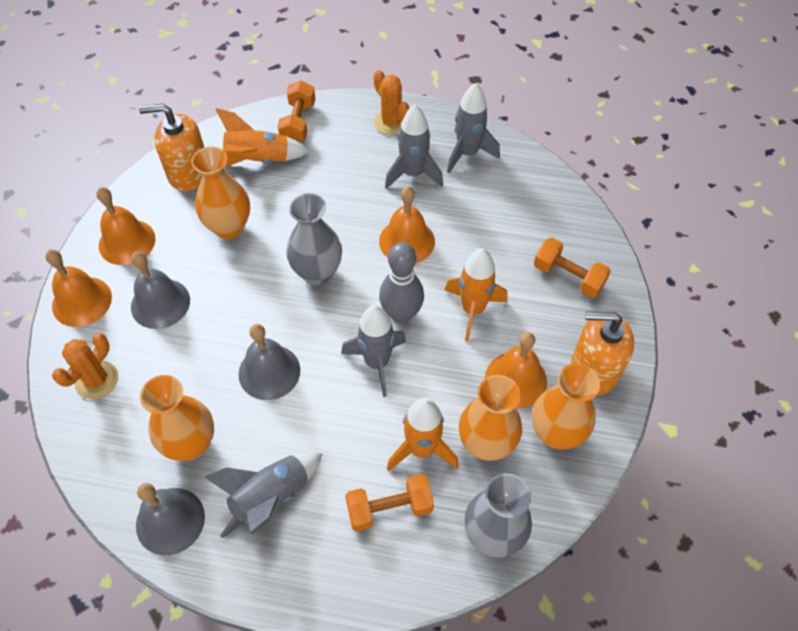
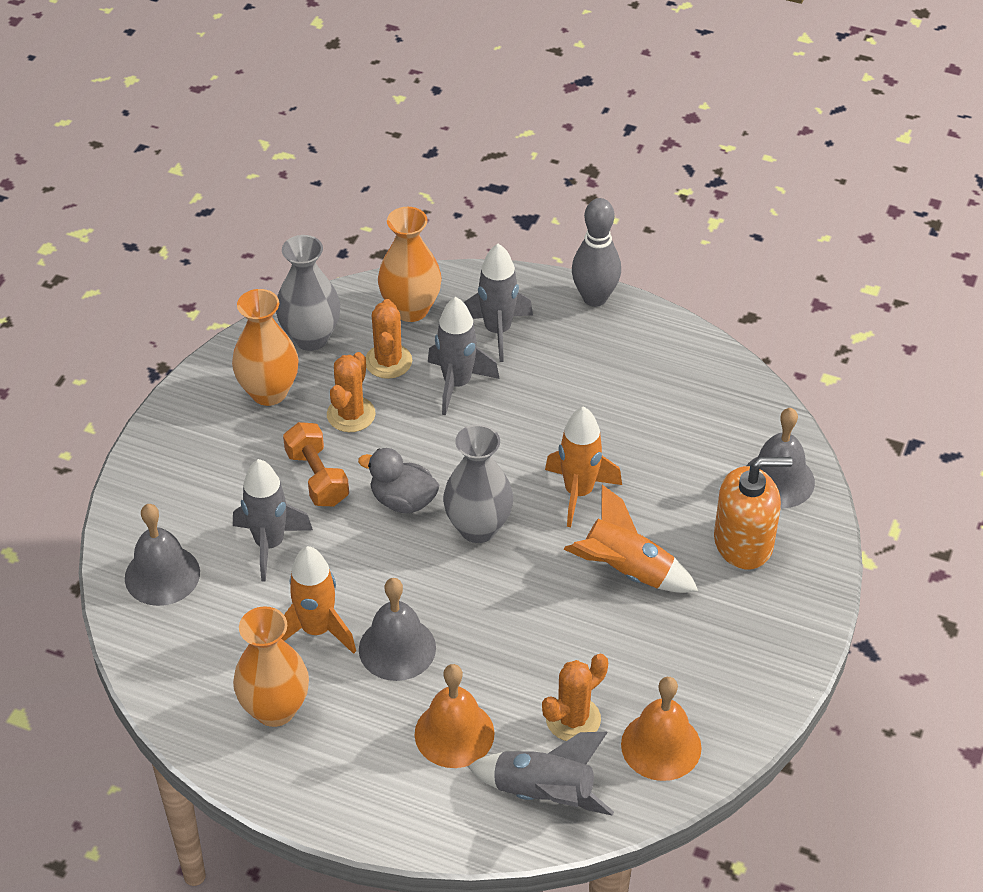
grey duck: none = 0 -> [358,448,439,513] = 1
orange bell: [45,249,112,327] [96,187,155,265] [379,186,435,263] [485,332,547,408] = 4 -> [415,664,495,768] [621,677,702,781] = 2
orange cactus: [52,333,118,399] [373,70,409,135] = 2 -> [327,352,376,432] [365,299,412,379] [542,654,608,741] = 3
orange dumbbell: [278,80,315,142] [345,474,434,531] [534,238,611,298] = 3 -> [283,422,349,506] = 1
orange soap dispenser: [139,103,204,191] [571,312,634,395] = 2 -> [714,457,793,569] = 1
orange vase: [140,375,214,461] [191,147,250,239] [459,375,522,461] [532,363,600,450] = 4 -> [232,289,299,406] [233,606,309,727] [378,207,442,322] = 3

